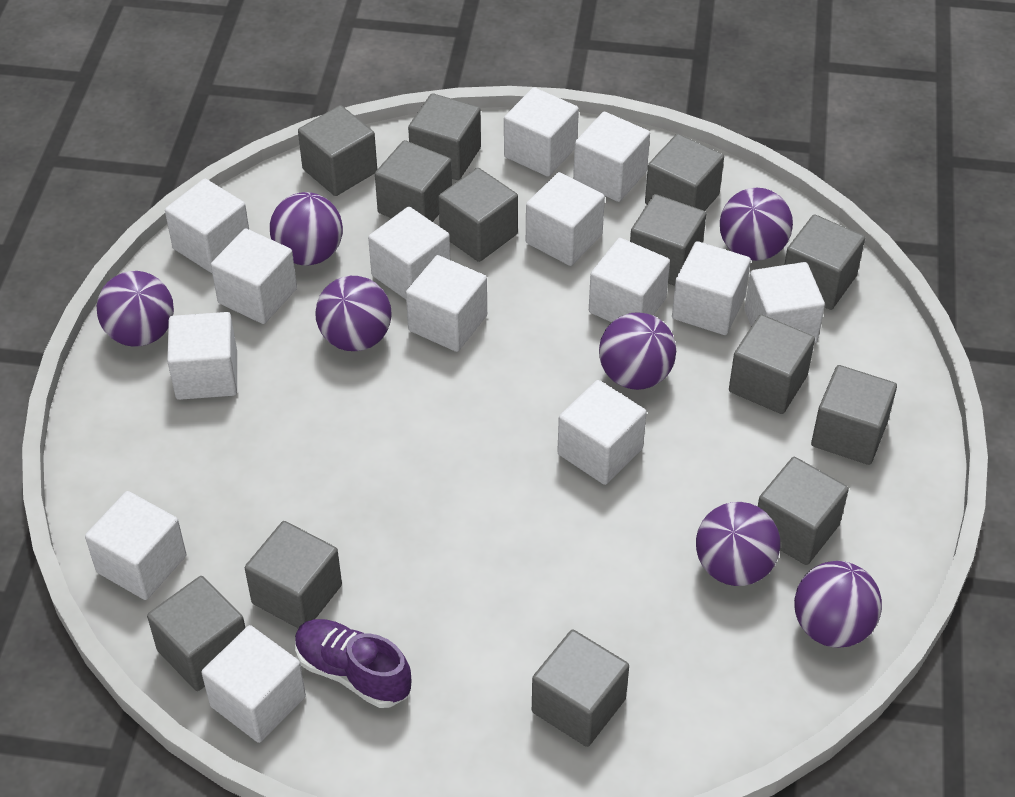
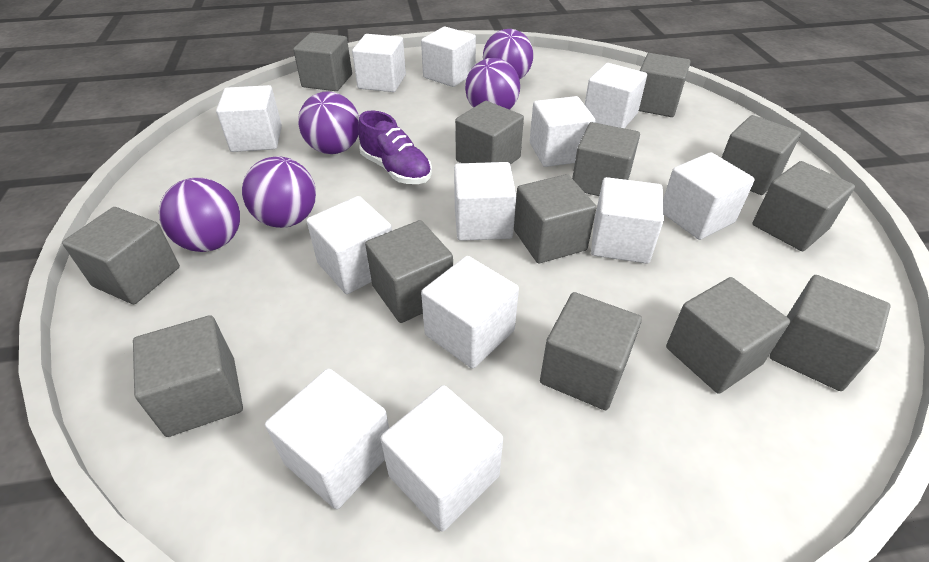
purple ball: [97,271,174,347] [270,192,343,265] [315,276,392,351] [599,312,676,390] [696,502,780,586] [720,188,793,261] [794,561,882,648] = 7 -> [159,178,240,252] [242,156,316,228] [298,92,359,154] [465,58,520,110] [483,29,533,80] = 5
white cube: [85,491,186,600] [165,179,249,273] [167,312,237,400] [201,625,306,743] [211,228,297,324] [368,207,450,299] [406,255,487,352] [504,88,579,177] [526,172,605,266] [557,380,647,485] [573,112,650,202] [589,238,670,322] [672,241,751,335] [745,262,825,343] = 14 -> [216,85,282,152] [265,368,389,509] [307,196,392,294] [352,34,406,92] [380,385,503,532] [421,27,476,87] [421,256,519,368] [454,162,516,241] [530,96,595,167] [585,63,647,128] [591,177,664,264] [663,152,755,240] = 12

